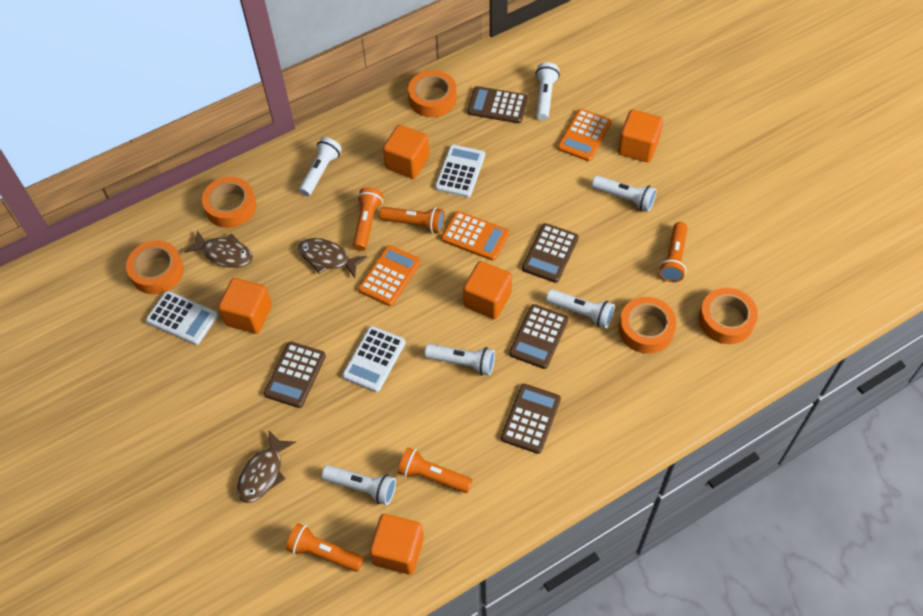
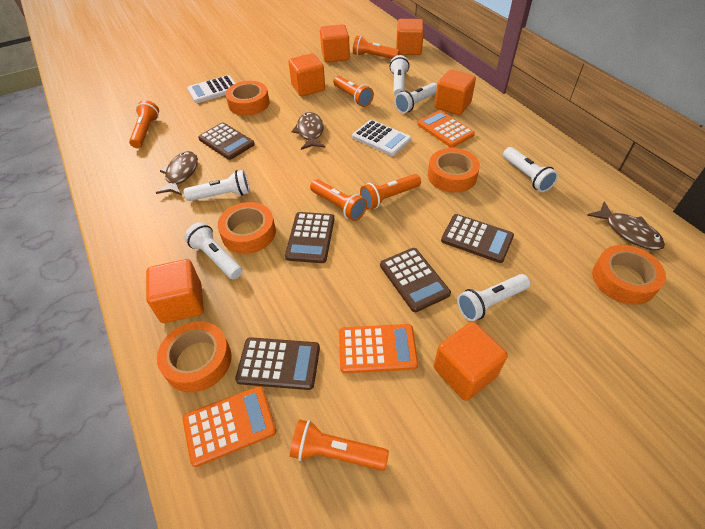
orange cube: [218,278,272,334] [369,514,424,575] [383,125,429,179] [463,261,512,319] [618,109,663,162] = 5 -> [146,259,204,323] [288,53,325,96] [320,24,350,63] [396,19,424,55] [434,322,508,401] [435,69,476,115] = 6
orange flashlight: [286,523,364,572] [353,187,383,251] [379,207,445,234] [398,448,473,493] [659,222,688,282] = 5 -> [129,100,159,148] [290,419,389,471] [310,179,367,221] [333,76,374,107] [353,36,399,59] [360,174,421,210] = 6
white calculator: [146,291,218,345] [342,326,406,392] [435,144,485,197] = 3 -> [187,75,236,103] [352,120,411,156] = 2

